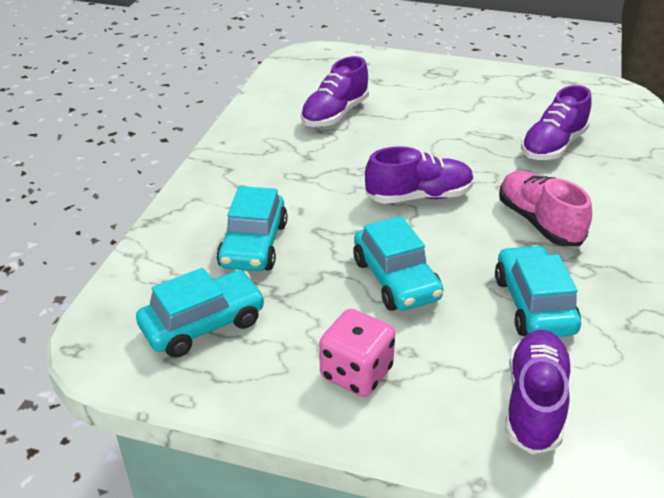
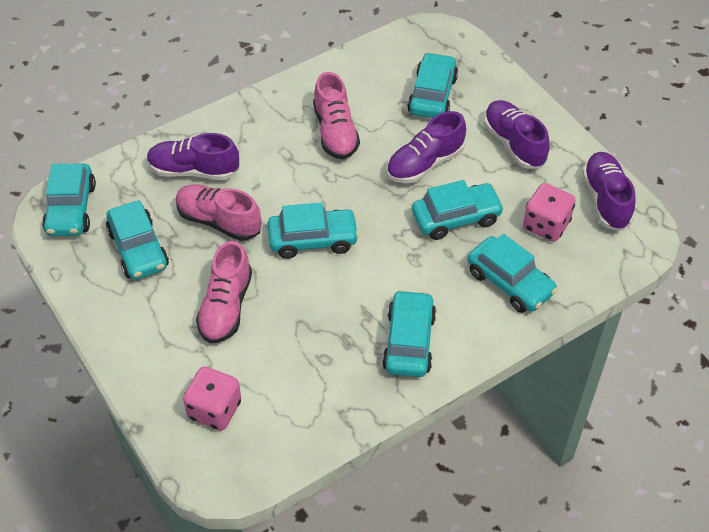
pink dice: [319,309,395,397] = 1 -> [183,367,241,431] [523,183,576,242] = 2
pink shoe: [499,171,592,246] = 1 -> [176,184,261,241] [196,241,252,343] [313,72,360,160] = 3
turquoise car: [136,268,266,358] [217,186,288,271] [353,216,444,311] [495,245,581,337] = 4 -> [42,163,96,236] [106,200,169,280] [268,203,359,259] [382,290,436,377] [407,52,458,118] [412,180,504,240] [467,234,558,313] = 7

